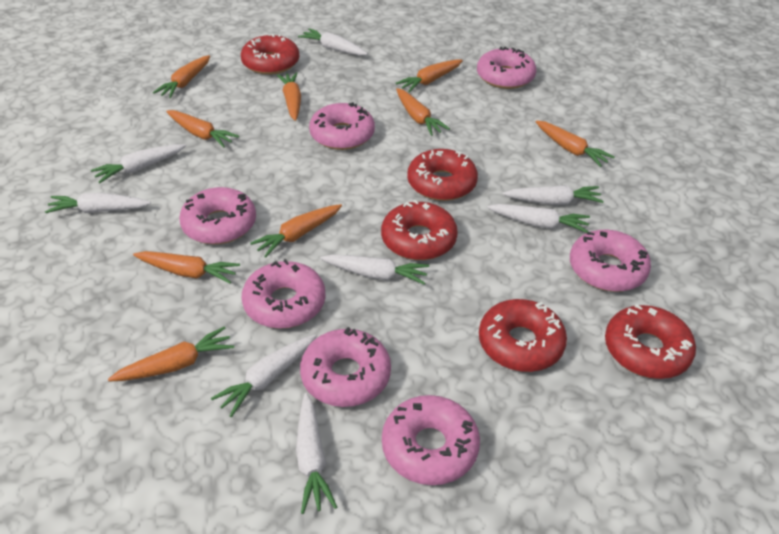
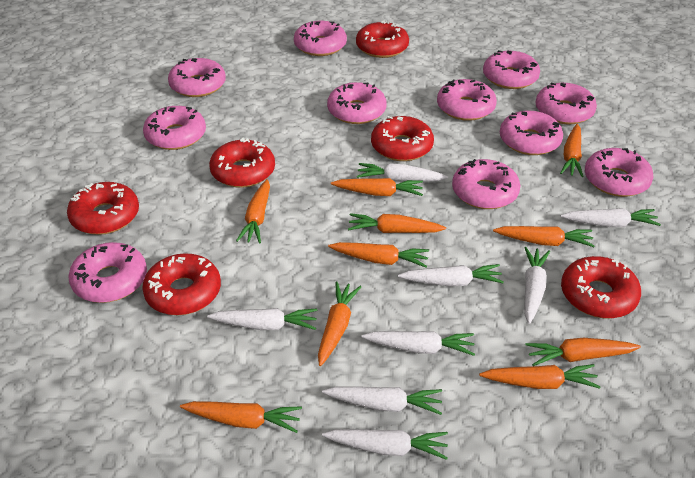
orange carrot: [108,327,234,381] [133,251,240,284] [153,55,210,98] [166,110,239,148] [250,204,342,258] [277,72,301,121] [396,60,463,92] [396,88,450,136] [536,121,615,167] = 9 -> [180,401,302,433] [236,179,270,243] [318,282,361,366] [328,242,429,268] [331,178,423,196] [348,213,446,233] [479,364,601,389] [493,226,595,247] [525,338,641,366] [560,124,583,177] = 10
pink donut: [179,187,256,245] [242,259,326,329] [300,327,391,407] [309,102,375,150] [382,395,480,485] [477,47,536,89] [570,230,651,292] = 7 -> [68,242,147,303] [143,106,206,150] [168,58,226,97] [294,21,347,56] [327,82,387,124] [437,79,497,121] [452,159,520,209] [483,50,540,89] [500,111,563,155] [535,82,597,124] [585,148,653,197] = 11
red donut: [241,34,299,75] [381,200,458,260] [407,149,478,201] [479,299,567,372] [605,304,696,379] = 5 -> [67,182,139,235] [142,253,221,315] [209,138,275,188] [356,20,409,58] [371,116,434,161] [561,256,641,319] = 6

